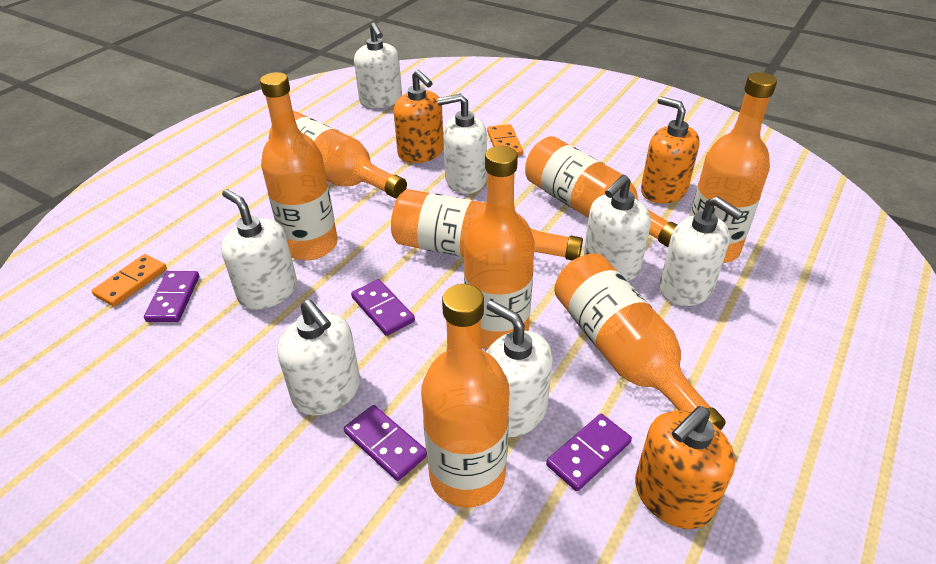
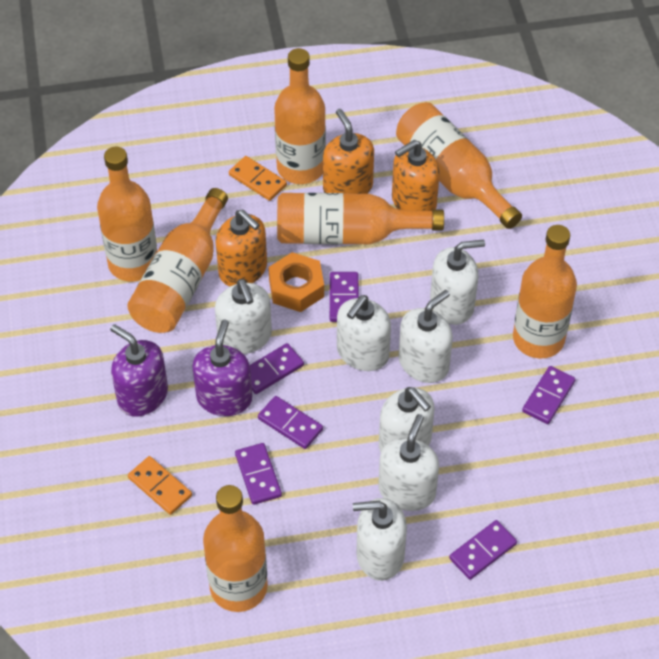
orange bottle: [260,72,338,260] [269,111,407,198] [391,189,583,260] [421,284,510,508] [464,146,535,349] [525,136,677,247] [554,253,726,430] [689,72,777,263] = 8 -> [97,147,157,281] [127,188,228,333] [203,485,268,612] [274,48,326,184] [277,193,444,245] [396,102,522,229] [513,225,577,358] = 7
orange nut: none = 0 -> [268,252,324,312] = 1
purple domino: [144,271,199,322] [344,405,427,481] [351,279,415,336] [546,414,632,491] = 4 -> [235,443,282,505] [250,343,304,394] [258,396,323,449] [330,272,359,322] [449,520,517,580] [522,366,576,424] = 6
purple soap dispenser: none = 0 -> [110,324,168,416] [192,320,252,416] = 2

